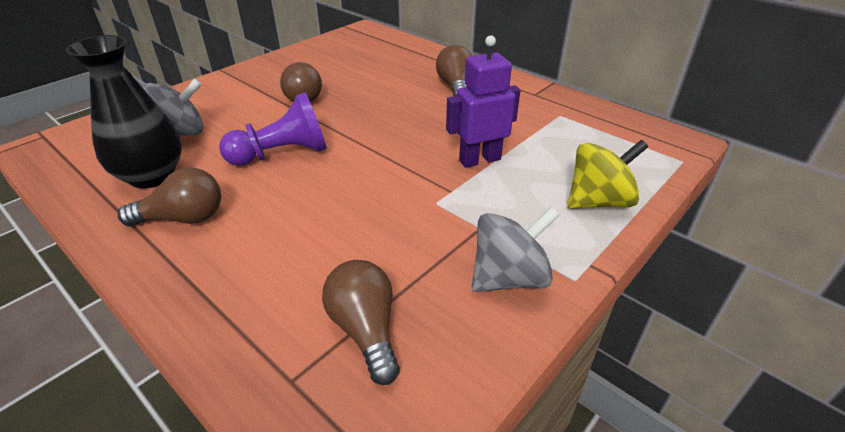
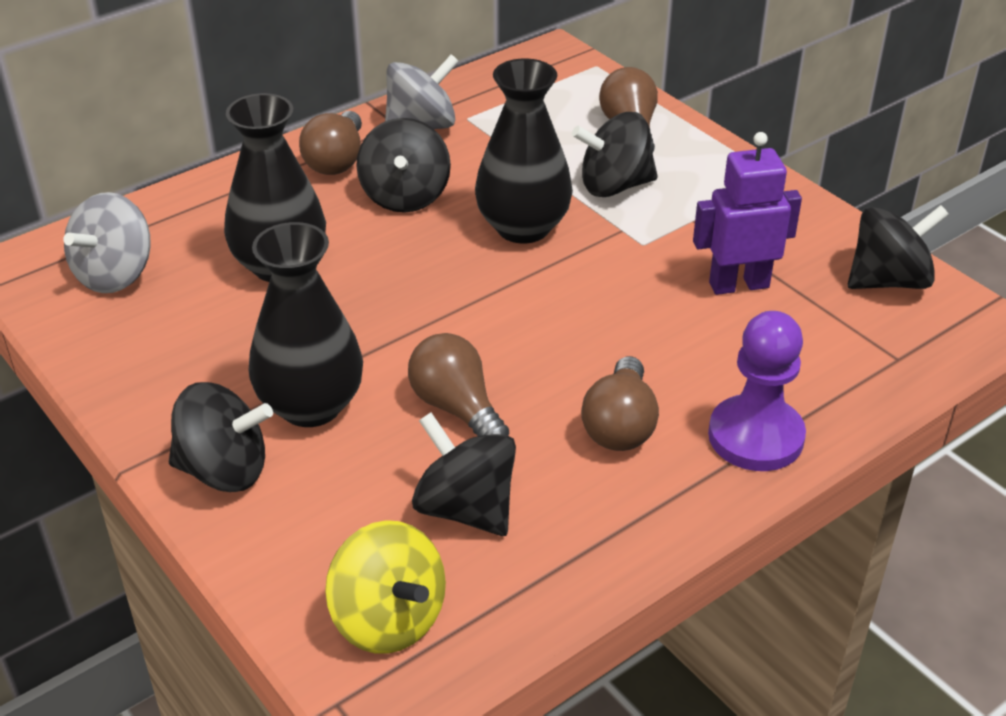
black spinning top: none = 0 -> [169,382,273,492] [356,118,451,213] [412,412,516,536] [572,112,658,197] [848,205,949,289] = 5
black vase: [65,35,182,189] = 1 -> [224,93,326,282] [249,222,363,427] [475,58,573,244] = 3

